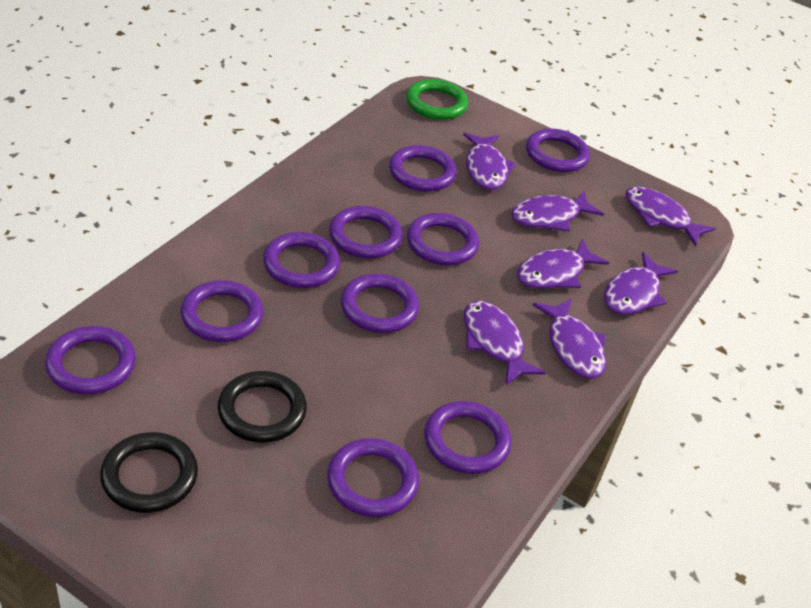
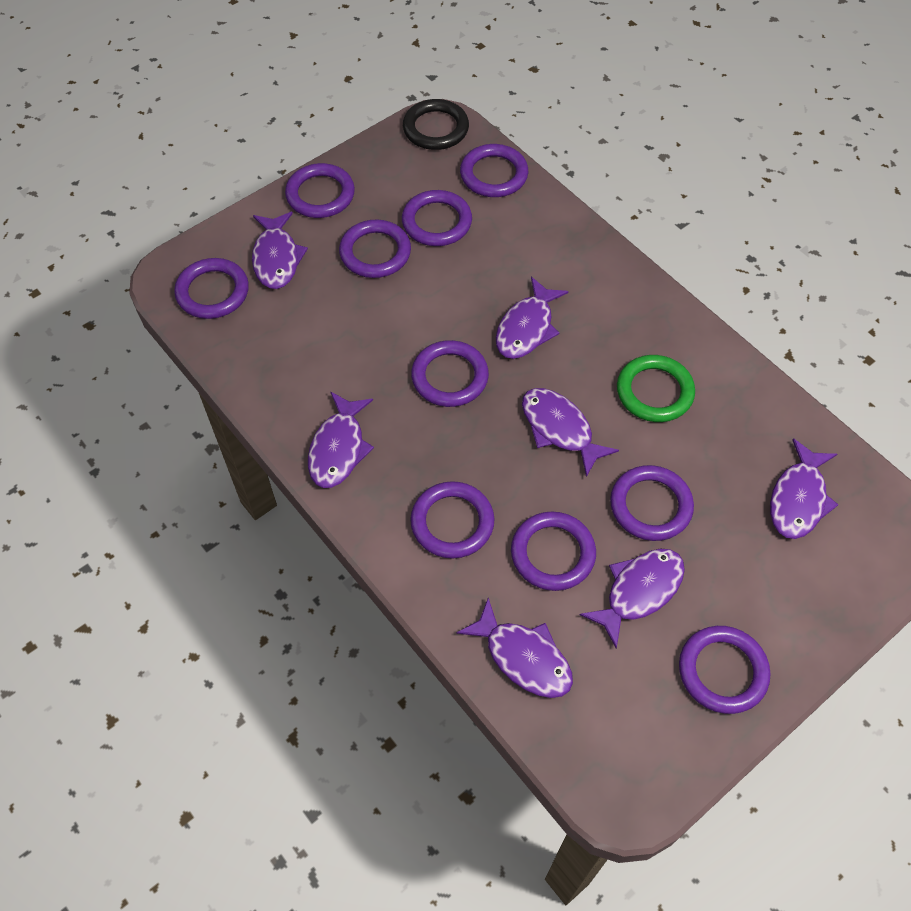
black ring: [100,432,198,513] [217,371,307,443] = 2 -> [403,99,469,150] = 1

